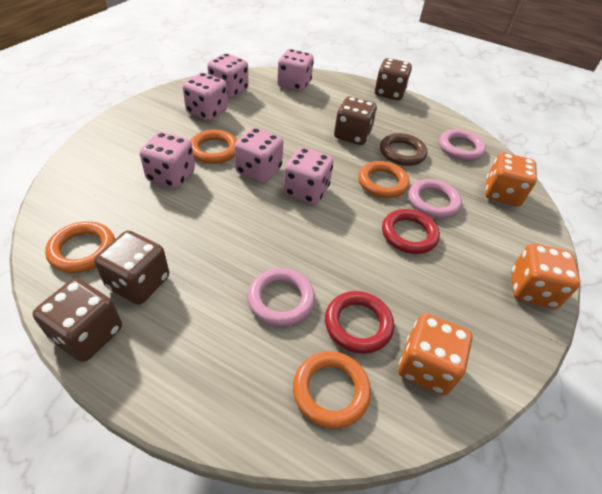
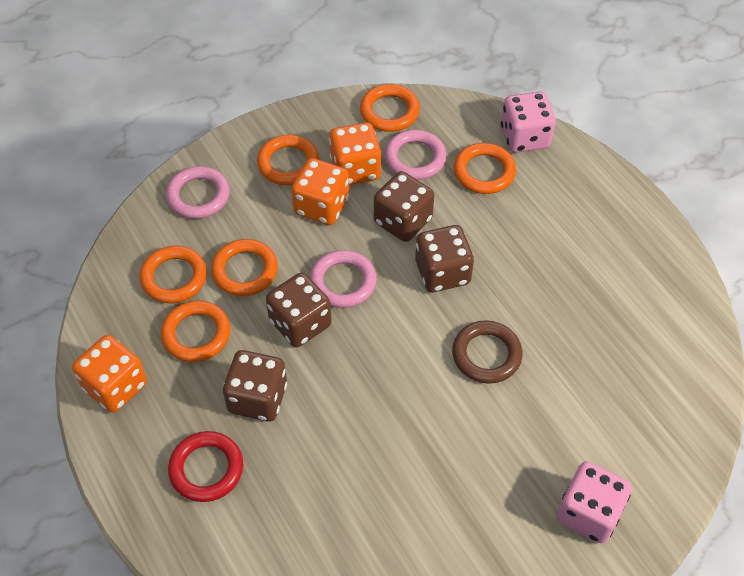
orange ring: [45,221,115,273] [190,130,237,164] [293,351,371,429] [358,161,410,198] = 4 -> [140,245,207,303] [161,300,231,362] [211,239,278,296] [257,135,319,185] [360,84,420,132] [454,143,516,194] = 6
pink dice: [140,132,195,188] [183,73,228,121] [207,53,248,98] [234,127,283,183] [277,49,314,92] [283,147,333,205] = 6 -> [501,91,556,153] [557,461,632,543] = 2
red ring: [325,291,394,354] [382,209,440,254] = 2 -> [168,431,243,502] = 1

